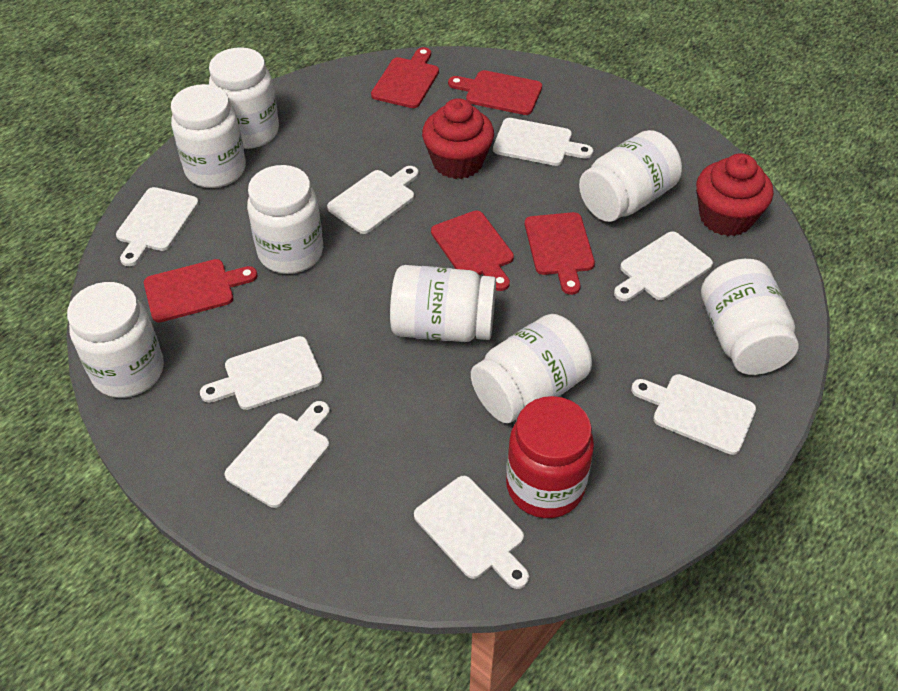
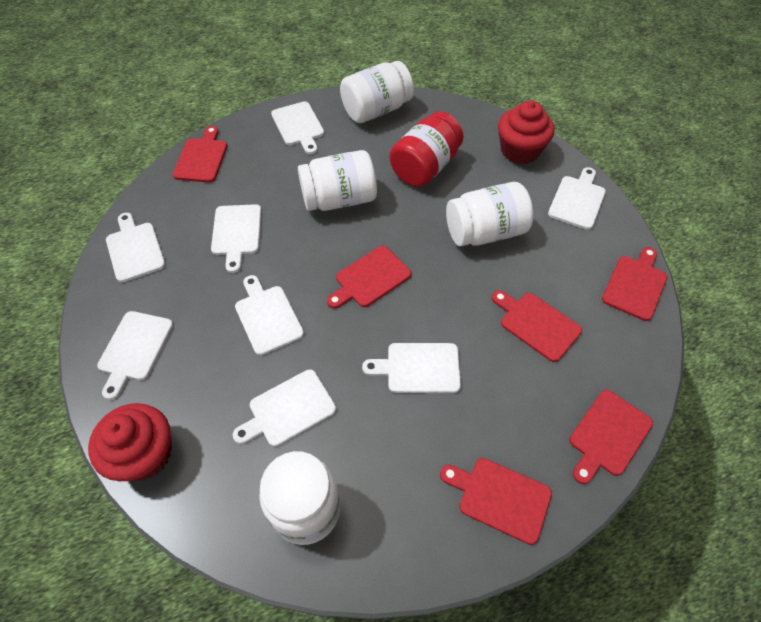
red cutting board: [144,259,257,323] [371,47,439,108] [431,211,514,291] [448,70,542,115] [525,212,595,295] = 5 -> [173,126,227,183] [327,246,411,309] [440,458,552,545] [492,290,582,362] [569,390,653,484] [602,247,668,321] = 6
white jar: [67,282,164,398] [171,84,246,188] [209,47,279,149] [247,165,323,274] [390,265,496,342] [471,314,592,423] [579,130,682,222] [701,259,799,375] = 8 -> [259,451,340,545] [298,150,377,211] [340,61,414,123] [446,182,533,246] = 4

